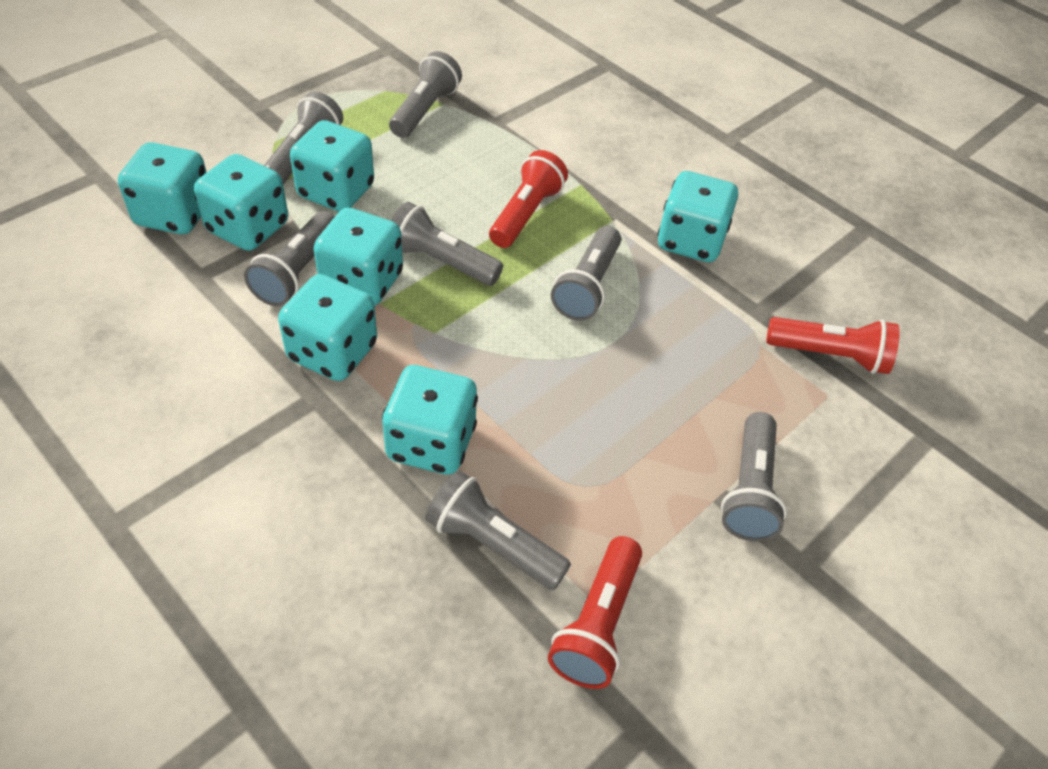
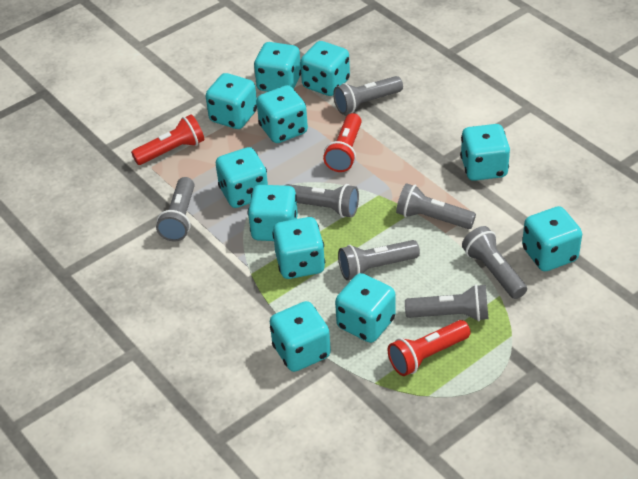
turquoise dice: [118,142,207,234] [194,154,288,251] [278,274,377,381] [290,120,374,212] [313,208,403,306] [382,365,478,475] [657,171,738,262] = 7 -> [206,73,257,129] [216,147,268,208] [248,185,298,241] [254,42,301,92] [256,85,308,143] [270,301,331,372] [272,217,325,279] [300,41,350,96] [335,273,396,343] [460,124,510,181] [522,206,582,271] = 11

